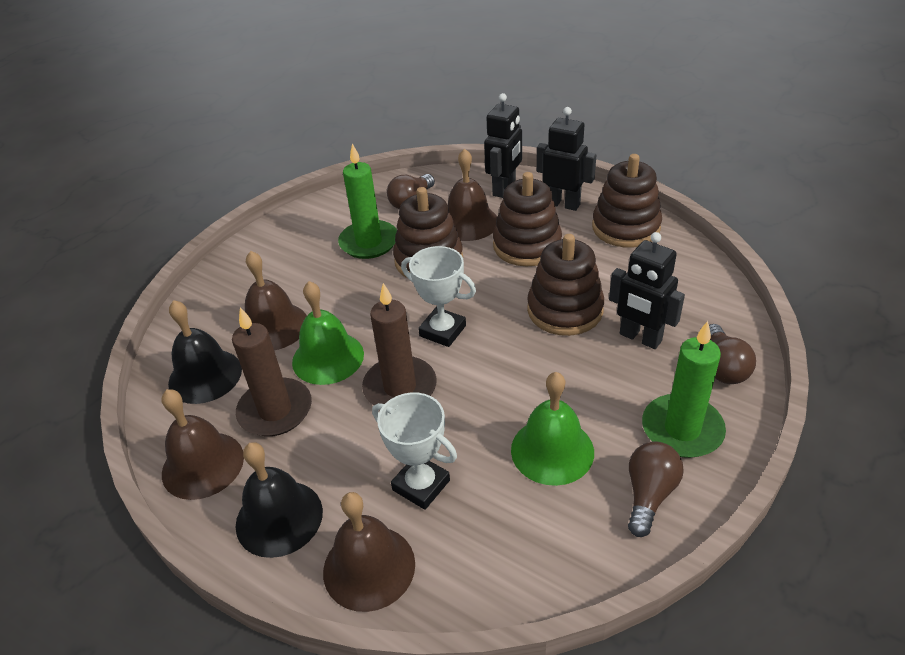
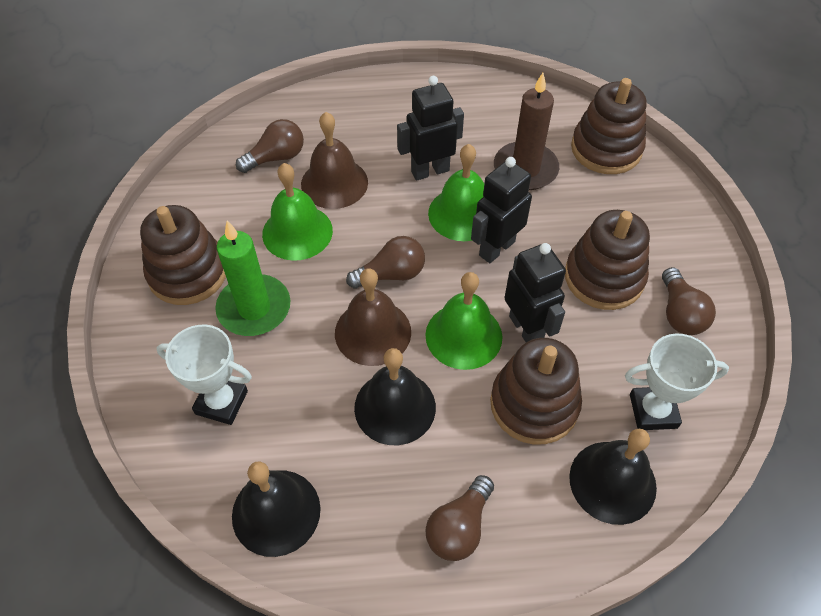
black bell: [168,300,242,404] [235,442,323,558] = 2 -> [232,461,321,557] [354,348,436,445] [569,429,657,525] = 3
brown bell: [162,389,244,500] [245,251,307,350] [323,492,415,612] [448,148,497,241] = 4 -> [301,112,368,209] [335,268,411,366] = 2
brown candle: [232,307,312,436] [362,283,437,405] = 2 -> [494,73,559,190] = 1
brown light bulb: [387,174,435,209] [628,441,684,537] [709,324,756,384] = 3 -> [236,119,304,173] [346,236,425,289] [426,475,494,561] [662,267,716,335] = 4
green bell: [292,281,364,385] [511,372,594,486] = 2 -> [262,163,333,261] [425,272,502,370] [428,144,484,241] = 3
green candle: [338,144,397,259] [642,321,726,458] = 2 -> [215,221,291,336] = 1

